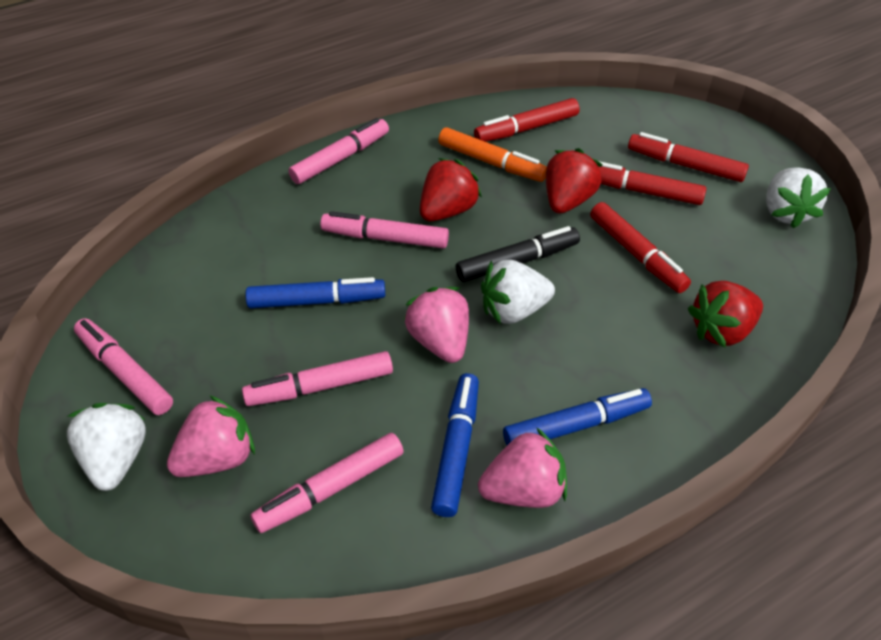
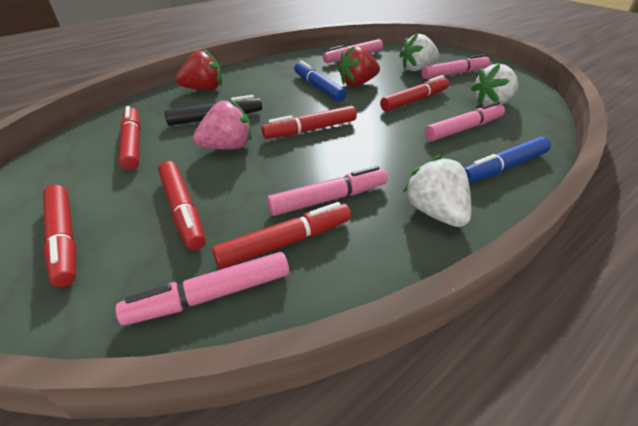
blue marker: [245,277,385,309] [431,373,479,517] [503,388,652,445] = 3 -> [294,61,346,102] [464,137,551,183] = 2
orange marker: [438,127,547,182] = 1 -> none = 0
pink strawberry: [167,395,255,477] [404,287,469,363] [478,427,567,508] = 3 -> [193,99,252,149] = 1
red marker: [474,98,580,142] [590,202,691,293] [599,161,706,205] [628,132,749,182] = 4 -> [43,185,76,287] [119,106,141,170] [158,161,206,250] [212,202,351,269] [261,106,357,139] [380,75,449,111] = 6
red strawberry: [420,158,482,222] [546,148,602,214] [688,281,763,348] = 3 -> [176,49,222,90] [338,46,380,86] = 2

